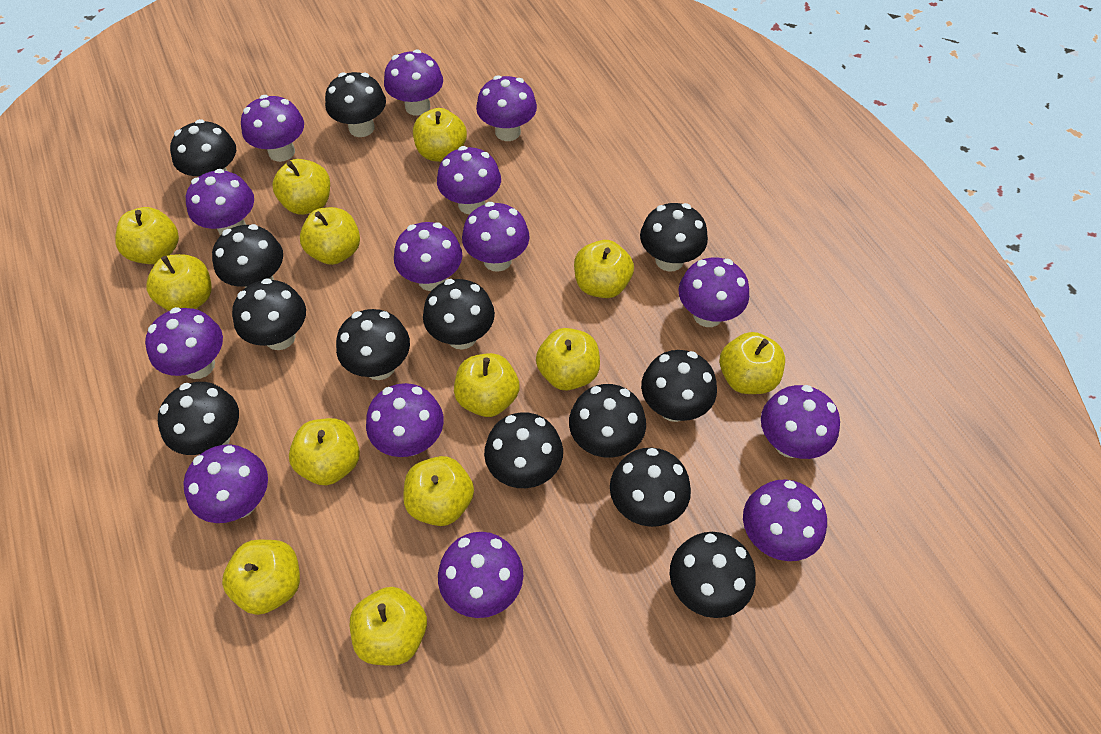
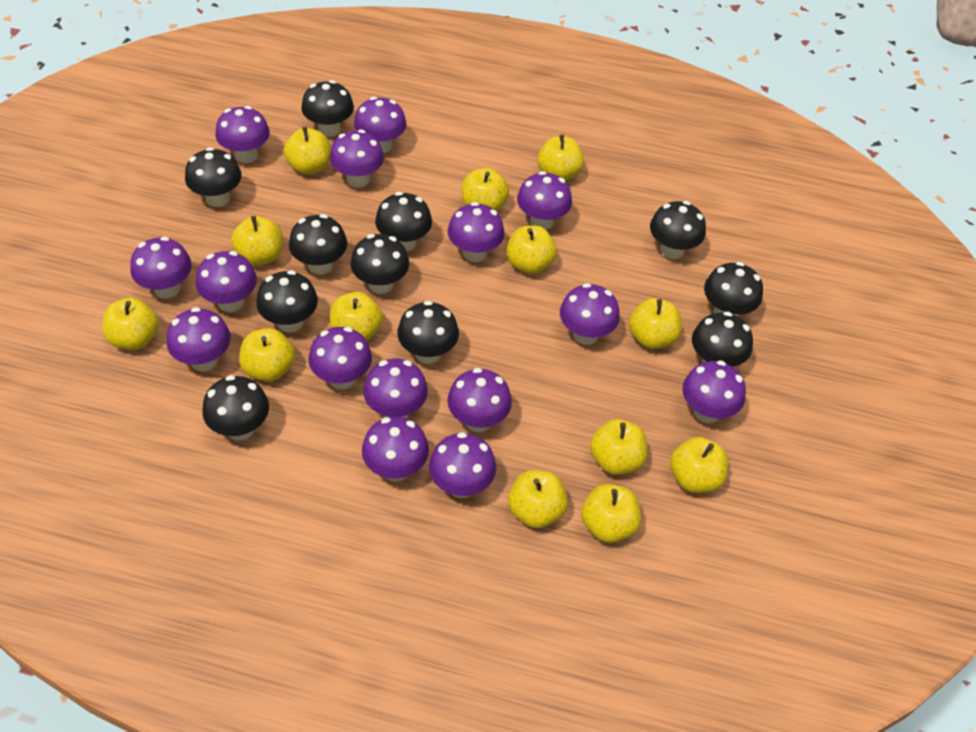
black mushroom: [158,382,239,455] [170,119,236,176] [212,224,283,288] [232,278,306,350] [325,72,386,137] [336,309,410,380] [423,279,495,349] [484,412,563,488] [569,384,646,458] [610,448,691,527] [640,203,708,272] [641,350,717,422] [670,532,755,618] = 13 -> [185,147,241,207] [202,375,269,440] [256,270,318,333] [289,214,347,275] [301,80,354,137] [350,234,409,294] [375,192,432,251] [397,301,459,364] [650,201,706,259] [692,312,753,367] [704,262,763,316] = 11
purple mushroom: [145,307,223,379] [183,444,268,523] [186,169,254,235] [241,95,304,162] [366,383,444,457] [384,49,443,116] [394,222,462,291] [437,146,501,214] [438,532,523,618] [462,202,530,272] [476,75,537,141] [678,257,749,327] [743,479,827,561] [761,385,840,459] = 14 -> [130,237,192,299] [167,307,231,371] [196,251,257,312] [215,106,270,163] [308,327,372,389] [330,130,384,188] [354,97,407,153] [362,417,429,482] [363,359,428,418] [429,432,496,498] [447,368,512,432] [448,202,505,262] [517,171,572,230] [560,283,620,345] [682,360,746,423] = 15

